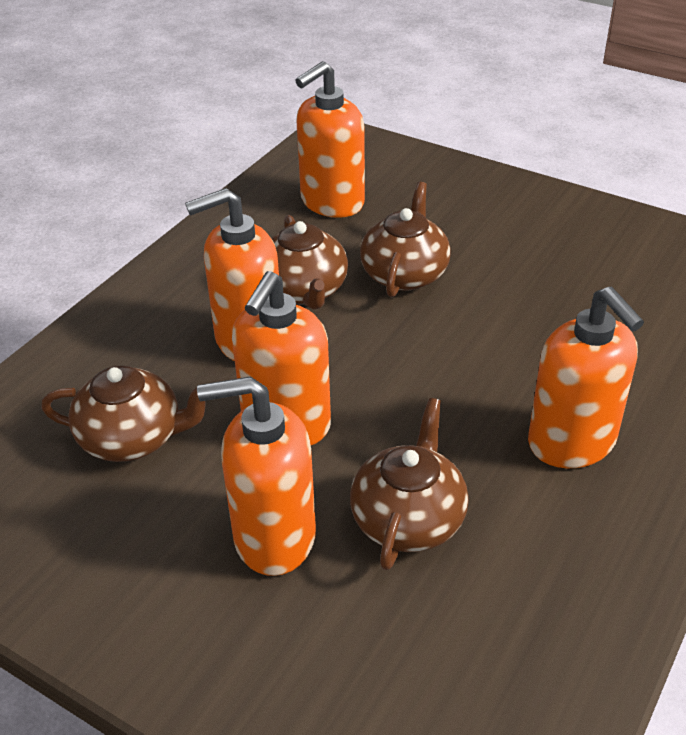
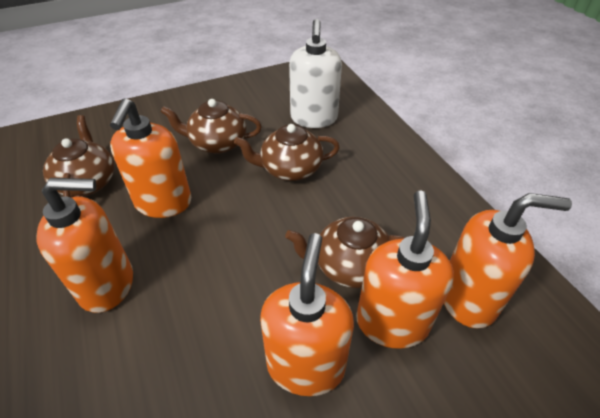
white soap dispenser: none = 0 -> [289,19,342,128] = 1

